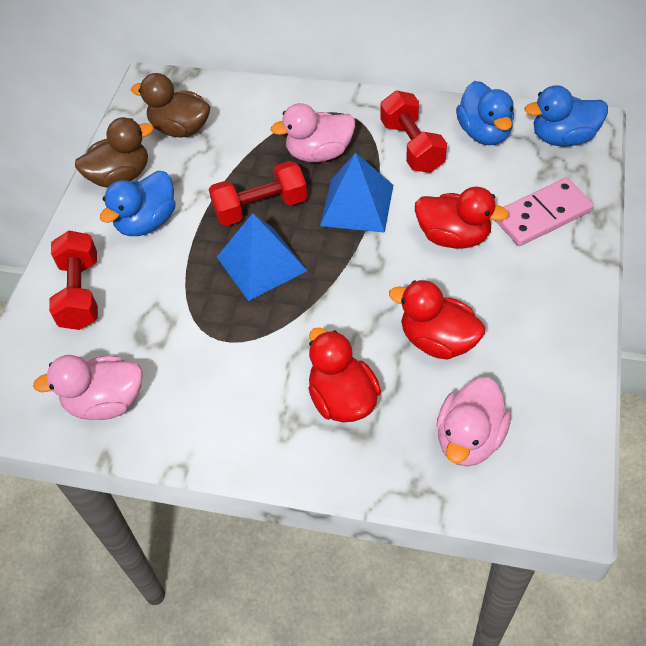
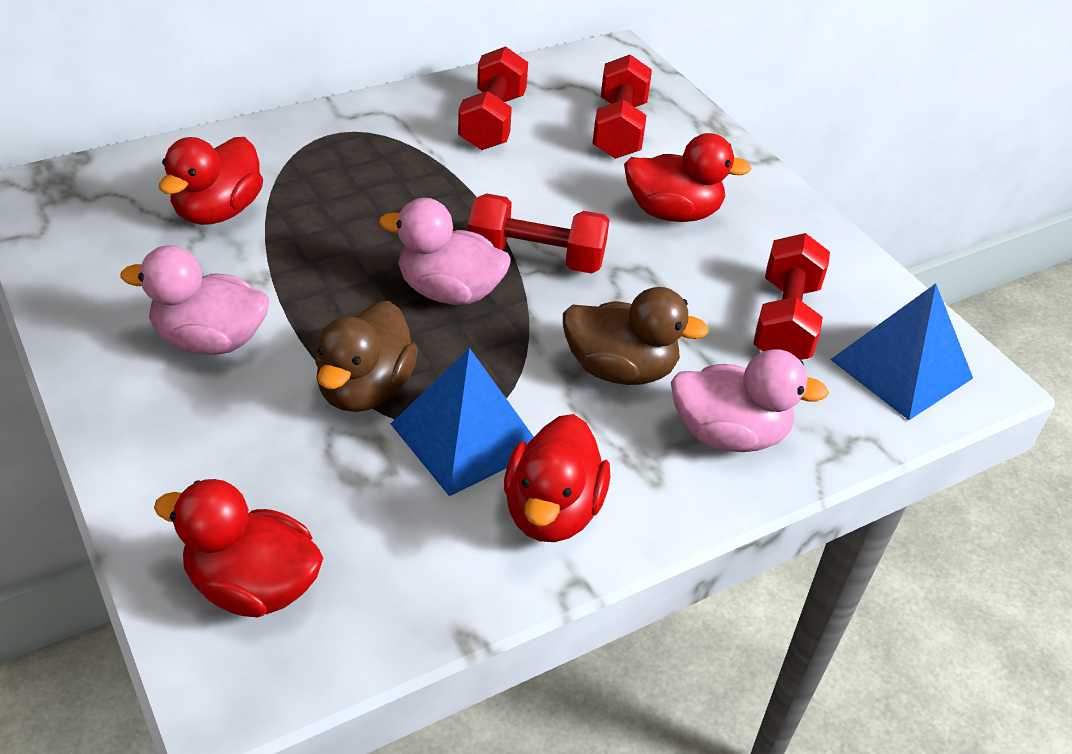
blue duck: [100,171,176,236] [456,81,514,145] [524,85,608,146] = 3 -> none = 0
pink domino: [496,178,594,246] = 1 -> none = 0
red duck: [308,327,381,423] [389,280,485,360] [415,187,509,249] = 3 -> [154,479,323,617] [159,137,263,225] [504,414,610,542] [624,133,752,222] = 4
red dumbbell: [49,231,98,330] [209,161,307,226] [381,91,447,173] = 3 -> [458,46,528,150] [467,193,609,274] [592,55,652,159] [753,233,830,360] = 4

